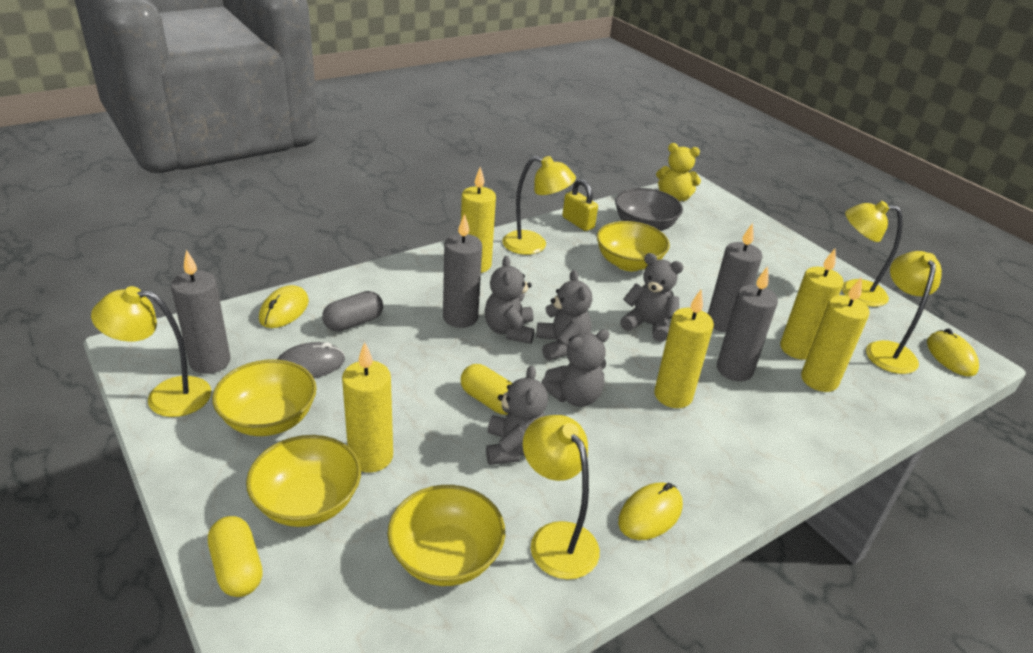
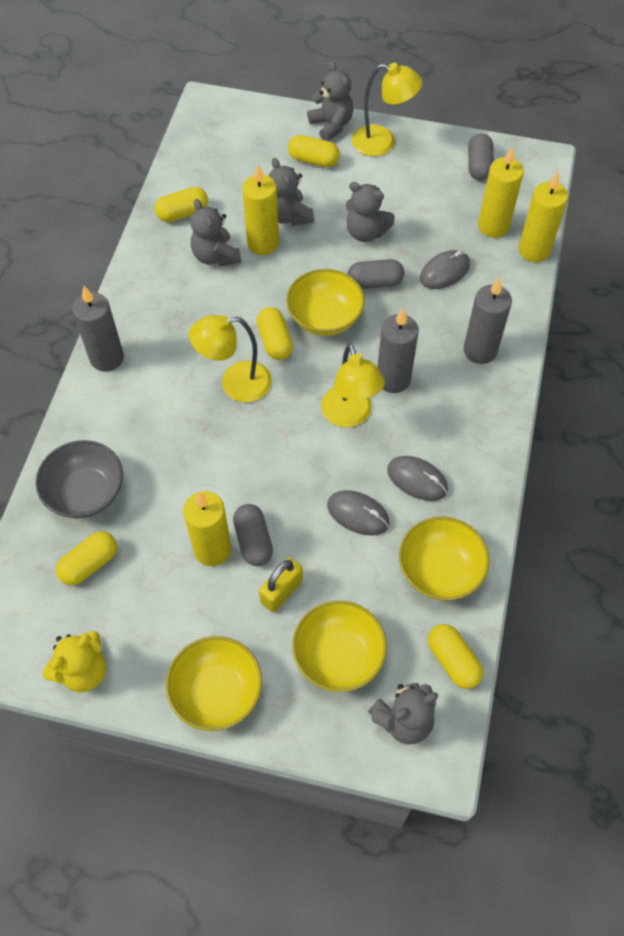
grey candle: [171,250,231,374] [443,213,482,328] [708,223,762,333] [717,266,778,381] = 4 -> [72,286,124,372] [377,309,419,393] [463,278,512,364] = 3
grey capsule: [322,291,383,332] = 1 -> [233,504,273,566] [347,259,404,289] [468,134,494,180] = 3
grey mouse: [277,342,345,378] = 1 -> [327,490,390,535] [387,456,448,501] [420,250,470,289] = 3
yellow candle: [342,342,393,473] [461,167,496,273] [654,290,714,408] [780,249,844,360] [801,277,870,392] = 5 -> [183,491,231,566] [242,165,279,255] [478,146,524,238] [519,172,568,262] = 4
yellow capsule: [208,516,263,597] [461,364,513,415] = 2 -> [56,531,117,585] [155,187,208,222] [257,307,293,360] [288,135,340,167] [428,624,483,689] = 5
yellow lamp: [91,286,211,417] [502,156,576,255] [523,415,600,580] [842,201,903,307] [866,251,942,374] = 5 -> [189,315,272,402] [321,344,385,428] [352,63,422,156] = 3
yellow mouse: [259,285,309,328] [618,482,683,540] [927,328,979,377] = 3 -> none = 0

